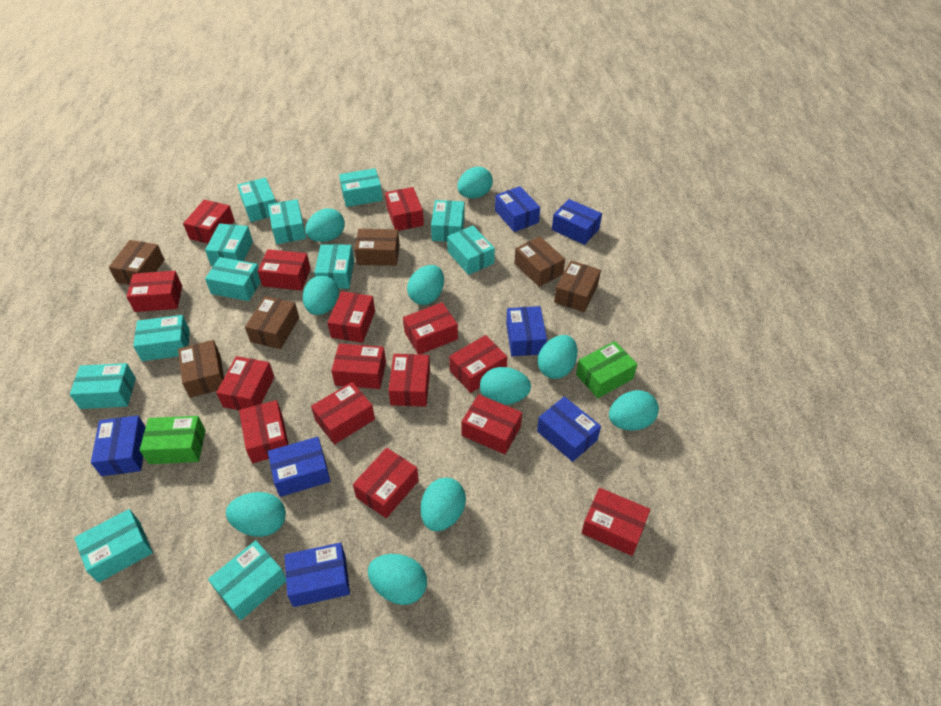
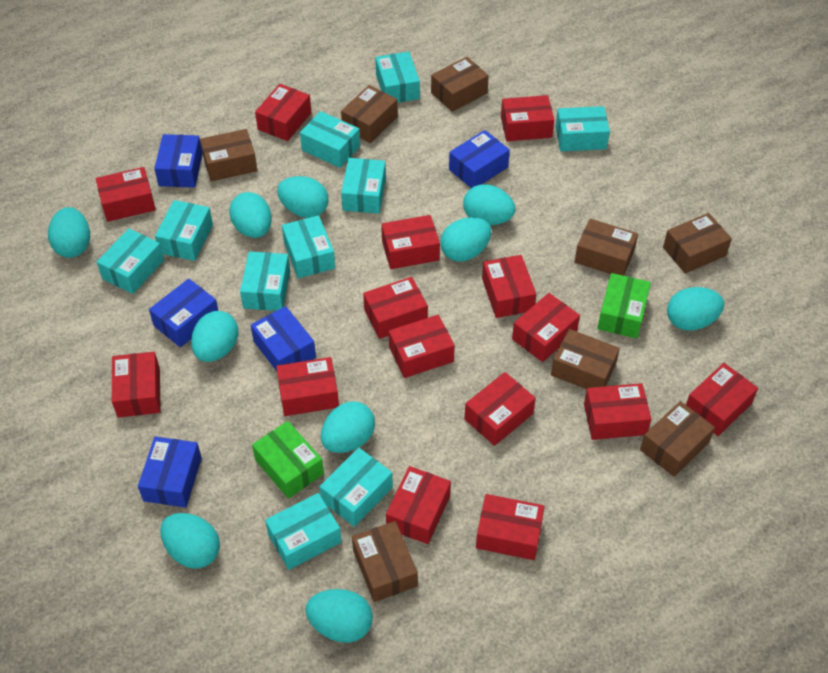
blue box: [91,415,146,476] [268,437,330,497] [284,543,350,607] [495,186,540,232] [506,306,547,356] [537,396,601,462] [552,199,602,245] = 7 -> [138,436,202,508] [149,279,218,347] [154,134,203,188] [251,306,316,371] [449,130,510,188] = 5
brown box: [109,240,165,285] [178,340,224,398] [245,296,299,349] [354,229,400,266] [514,236,565,287] [554,261,601,312] = 6 -> [200,129,257,181] [341,85,398,143] [352,521,418,602] [431,57,489,112] [551,329,620,389] [575,219,638,276] [640,401,715,477] [663,213,732,274] = 8
turquoise box: [70,363,136,409] [74,509,153,583] [133,315,190,361] [205,223,253,266] [205,257,261,301] [208,540,286,620] [237,178,276,222] [268,199,306,244] [314,244,354,289] [339,168,383,207] [431,200,465,242] [447,226,495,275] = 12 -> [97,228,164,294] [155,200,213,261] [240,251,290,311] [265,493,342,570] [282,215,335,278] [300,111,360,168] [319,448,393,527] [341,158,386,214] [375,52,420,103] [555,106,610,151] = 10

